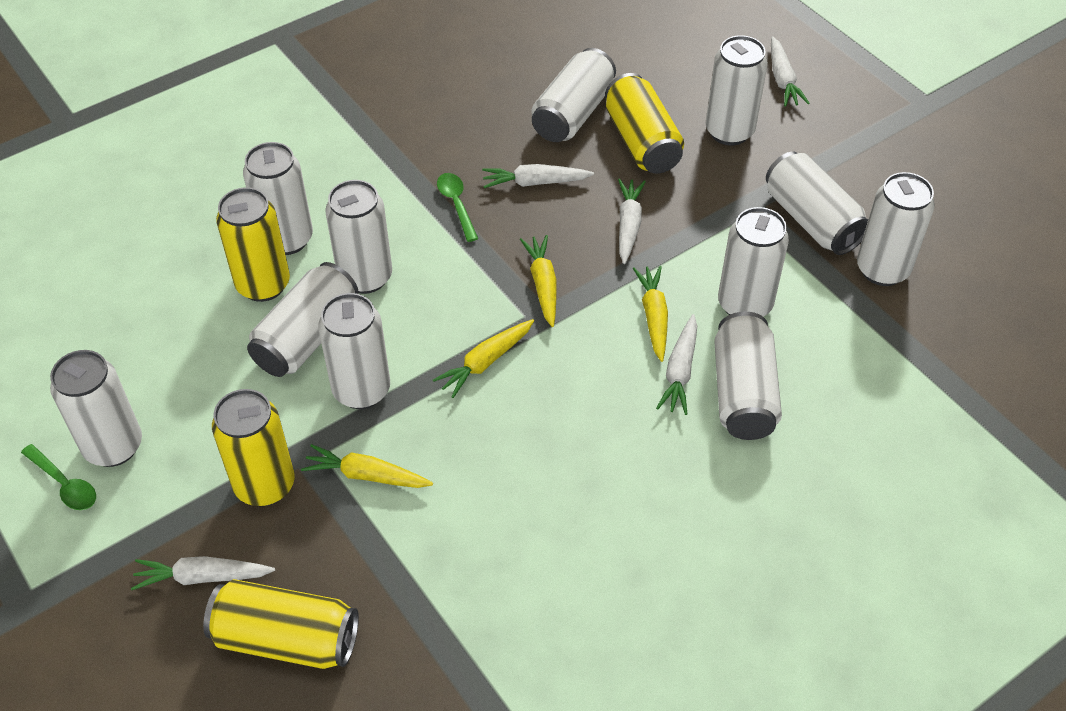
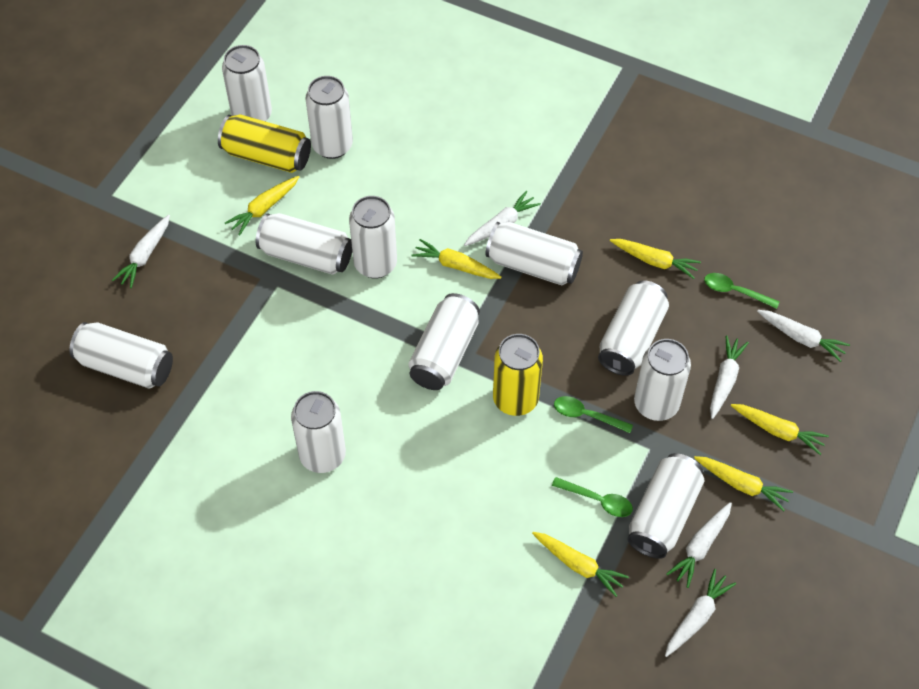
green spoon: [21,444,96,510] [437,173,478,242] = 2 -> [552,477,633,517] [554,396,633,433] [704,273,780,309] = 3
white carrot: [131,556,275,590] [482,164,594,188] [618,179,646,264] [656,314,697,415] [771,36,810,107] = 5 -> [112,215,170,288] [464,191,541,246] [665,569,736,657] [666,502,732,588] [710,335,749,419] [757,310,850,362] = 6
yellow can: [203,579,359,669] [212,389,295,506] [216,187,290,302] [605,73,684,174] = 4 -> [218,115,311,173] [493,334,543,416] = 2
yellow carrot: [301,444,433,488] [433,319,534,398] [520,235,556,327] [633,266,668,362] = 4 -> [225,176,299,236] [411,239,502,279] [532,532,629,597] [610,239,701,279] [694,456,793,511] [731,404,829,455] = 6

